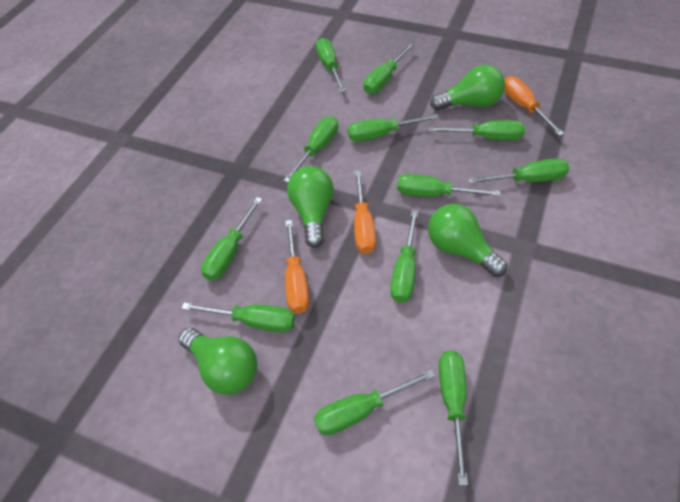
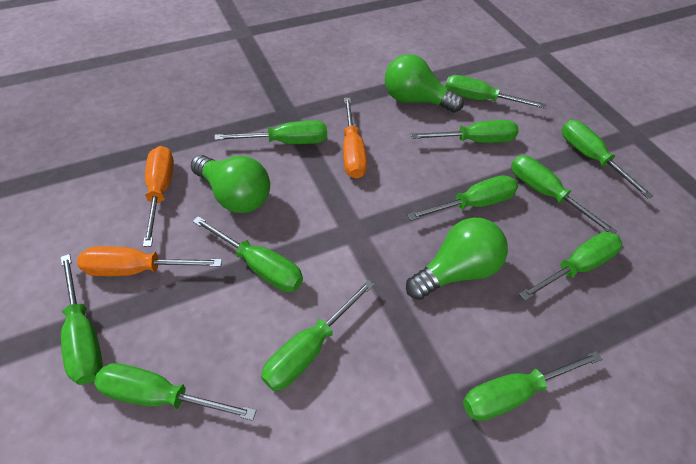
green light bulb: [179,328,258,395] [287,166,334,248] [428,204,508,277] [430,65,505,111] = 4 -> [191,155,270,213] [385,54,464,113] [406,218,508,300] = 3

